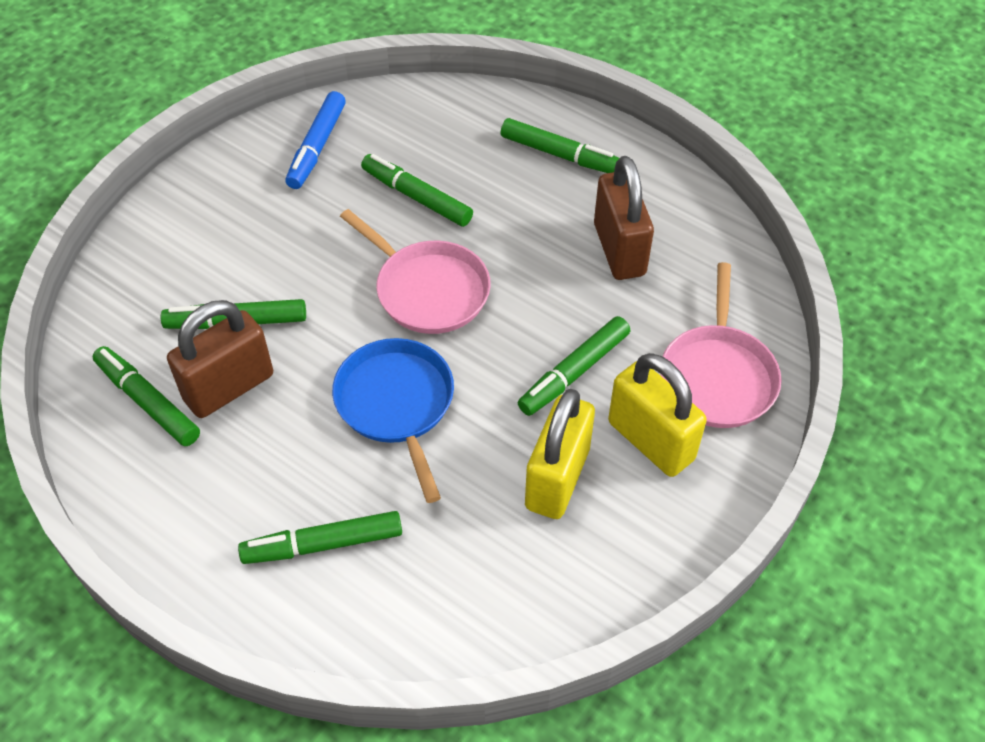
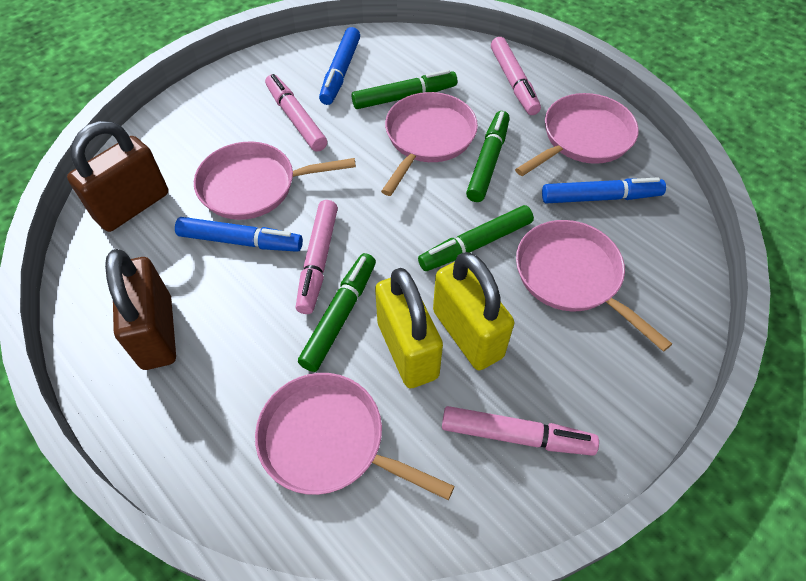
blue marker: [285,91,346,189] = 1 -> [175,217,303,252] [319,27,360,105] [542,177,666,203] = 3
blue pan: [332,338,454,503] = 1 -> none = 0
green marker: [93,346,200,446] [161,299,306,329] [238,511,402,564] [361,154,473,227] [501,118,619,173] [518,316,630,416] = 6 -> [298,253,376,372] [352,69,457,109] [418,205,534,271] [466,111,510,202] = 4
pink marker: none = 0 -> [265,74,327,152] [296,200,338,314] [442,406,599,456] [491,37,541,115] = 4
pink pan: [340,209,491,334] [661,262,782,428] = 2 -> [194,142,356,220] [255,373,454,500] [381,92,478,196] [515,93,639,176] [516,220,672,352] = 5

